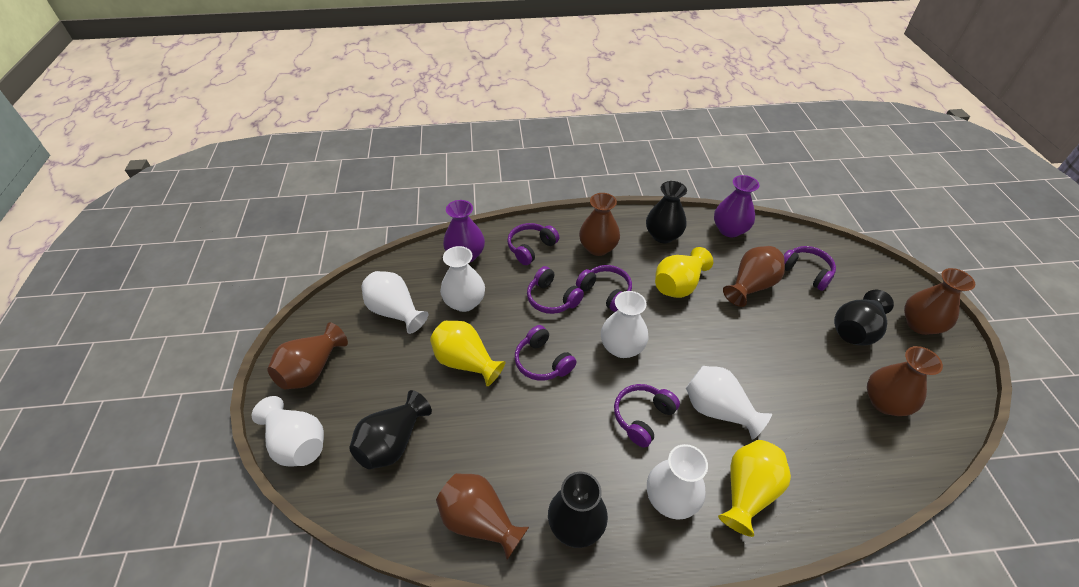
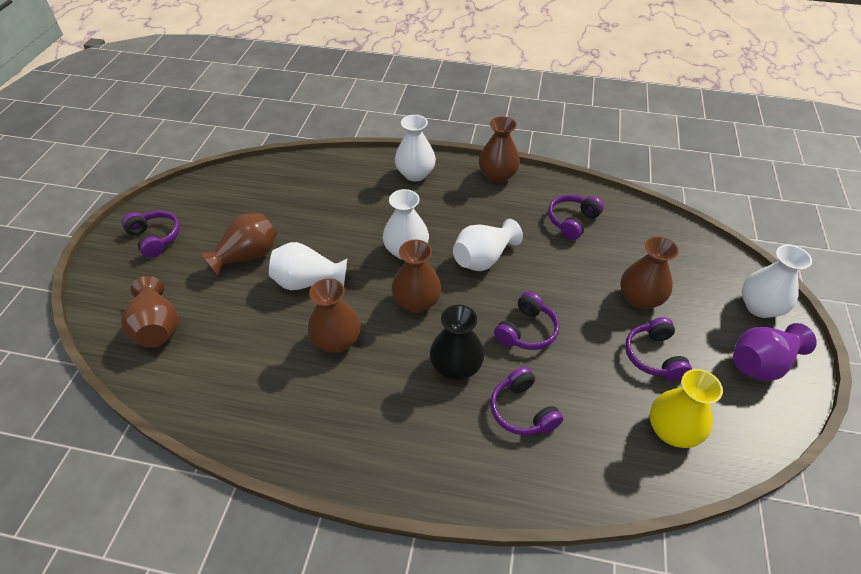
black vase: [349,390,432,469] [548,472,608,548] [646,181,687,243] [834,290,894,346] = 4 -> [430,305,484,380] = 1
purple headphones: [507,223,559,265] [515,325,576,381] [527,266,584,314] [576,265,632,312] [614,384,680,448] [783,246,836,291] = 6 -> [122,210,180,258] [490,367,563,435] [494,292,559,350] [548,194,604,240] [625,317,692,381] = 5
purple vase: [443,200,485,263] [714,175,759,237] = 2 -> [733,323,817,381] = 1
white vase: [252,396,324,467] [361,271,428,334] [440,246,485,312] [601,291,649,358] [647,444,708,520] [686,366,772,440] = 6 -> [269,242,347,290] [383,189,429,260] [395,115,436,181] [453,219,523,271] [742,245,812,318] = 5
yellow vase: [430,321,505,386] [655,247,713,298] [718,440,791,537] = 3 -> [650,369,723,448] = 1

